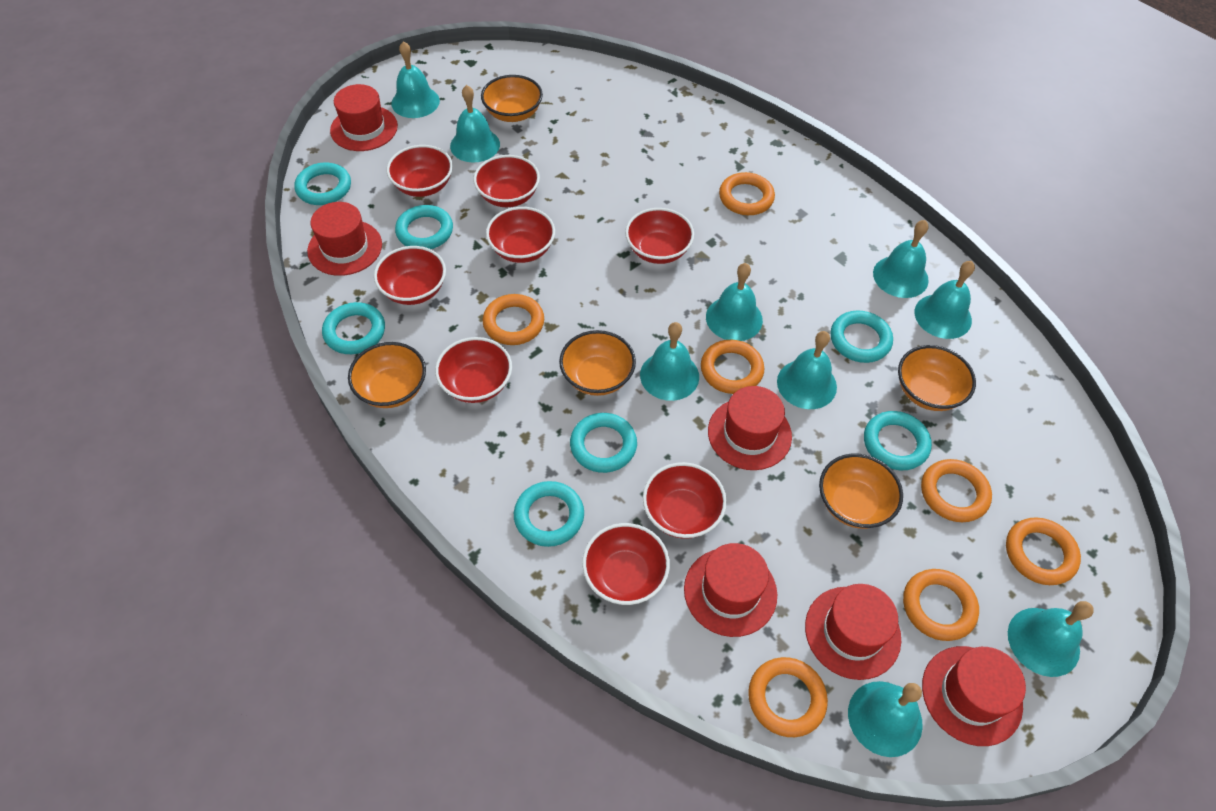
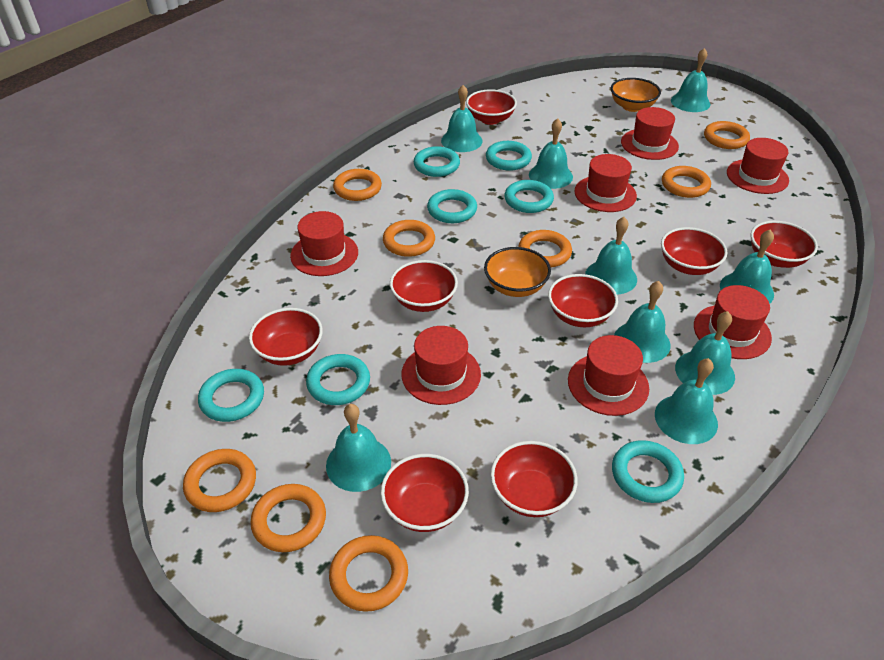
orange bowl: [348,342,426,408] [481,75,543,122] [559,330,636,396] [819,454,903,529] [898,345,976,411] = 5 -> [484,247,551,297] [611,78,661,112] = 2
orange ring: [483,294,544,345] [701,340,764,394] [719,172,775,215] [748,657,828,737] [903,569,979,641] [921,459,992,522] [1006,517,1081,585] = 7 -> [183,449,256,512] [250,484,326,552] [329,535,408,612] [333,169,382,201] [383,220,435,257] [518,230,572,267] [662,166,711,198] [704,121,750,149] = 8
red hat: [307,202,382,276] [330,84,398,151] [684,543,777,637] [708,386,792,470] [805,584,901,680] [922,646,1026,746] = 6 -> [290,211,358,276] [402,326,481,405] [568,335,649,416] [574,154,637,212] [621,107,679,160] [694,285,772,359] [727,138,789,194] = 7

